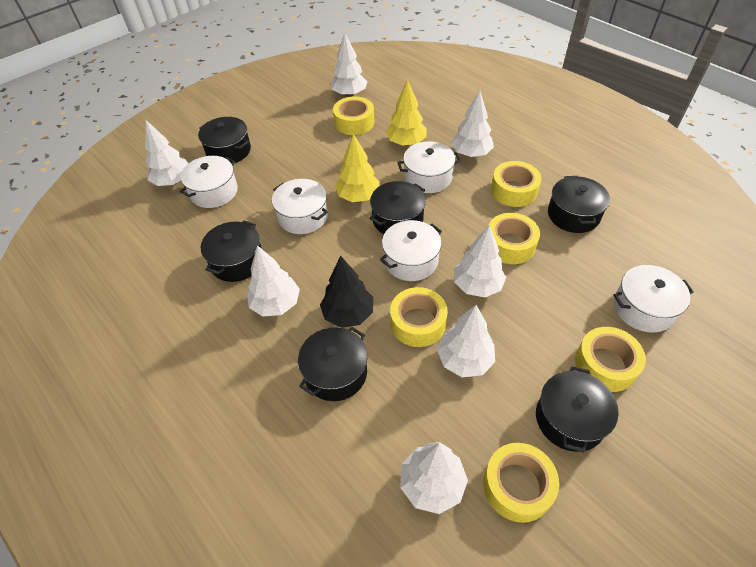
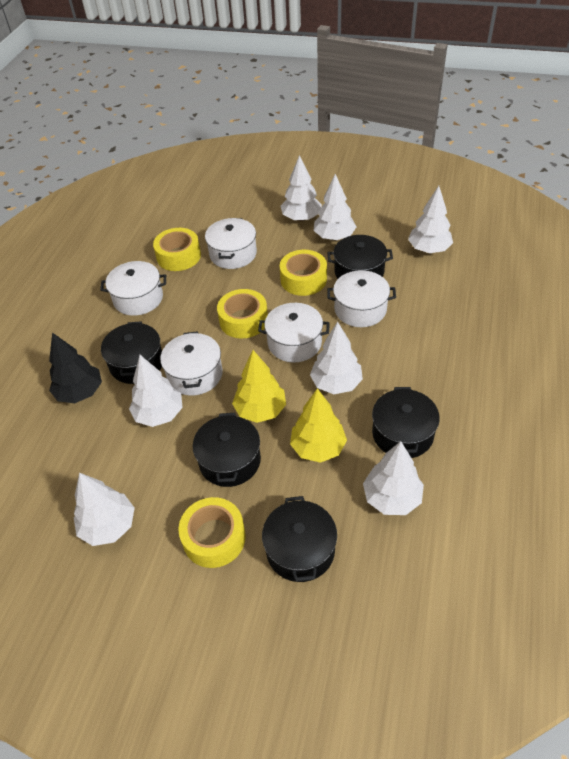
black pot: [198,117,251,164] [201,221,262,282] [298,327,367,401] [370,181,426,234] [536,366,619,453] [548,176,610,233] = 6 -> [101,321,162,384] [193,413,261,487] [262,496,337,582] [328,235,393,279] [372,387,440,458] = 5
yellow tape: [333,96,374,135] [390,287,448,347] [483,443,559,523] [488,213,540,264] [491,161,541,207] [575,327,646,392] = 6 -> [153,228,201,271] [178,497,246,568] [217,289,268,338] [280,250,327,296] = 4

